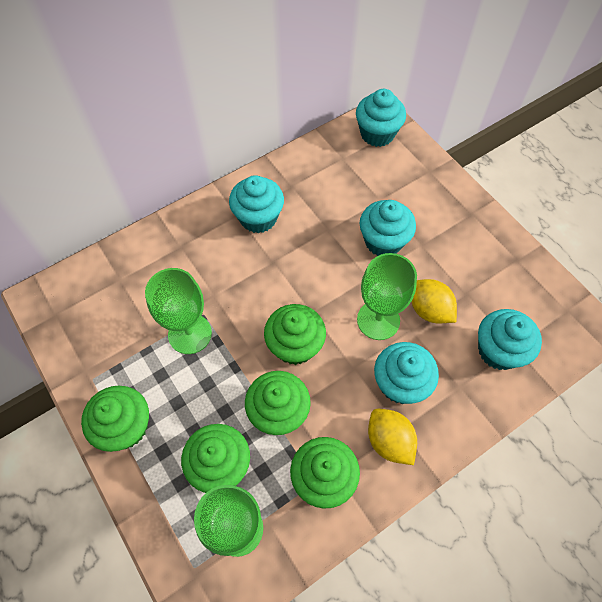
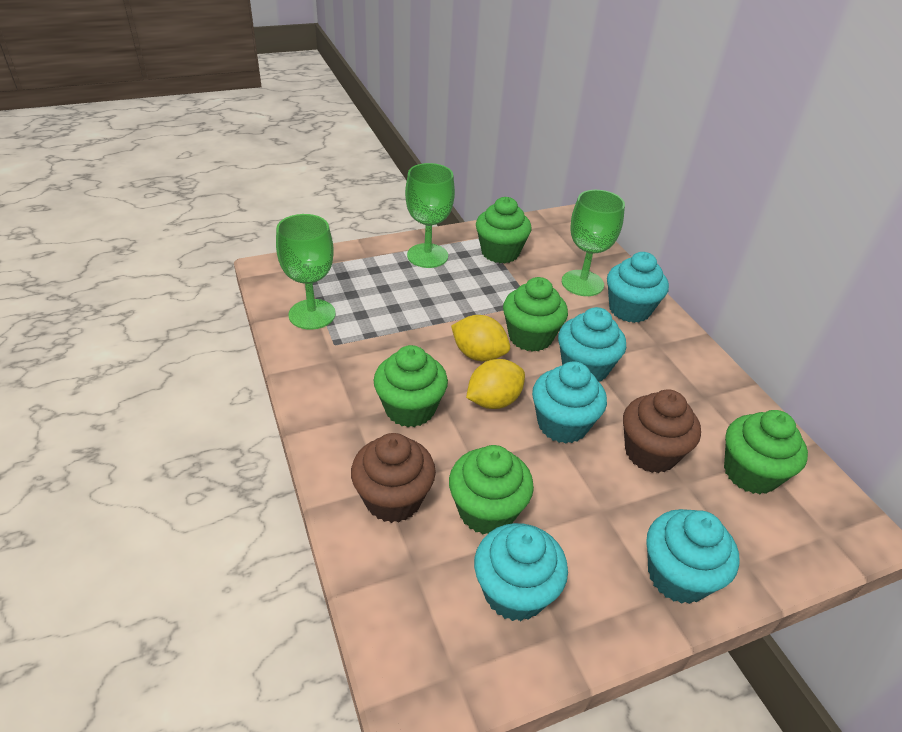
brown cupcake: none = 0 -> [351,433,436,523] [623,390,701,473] = 2

